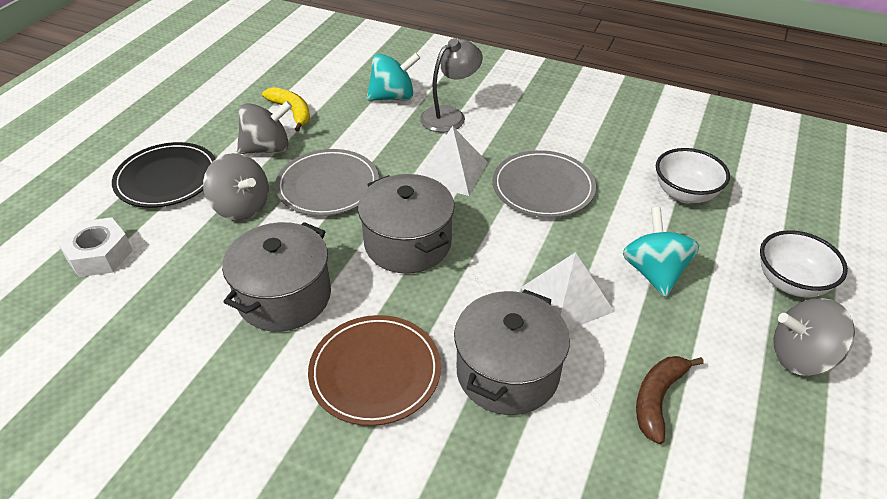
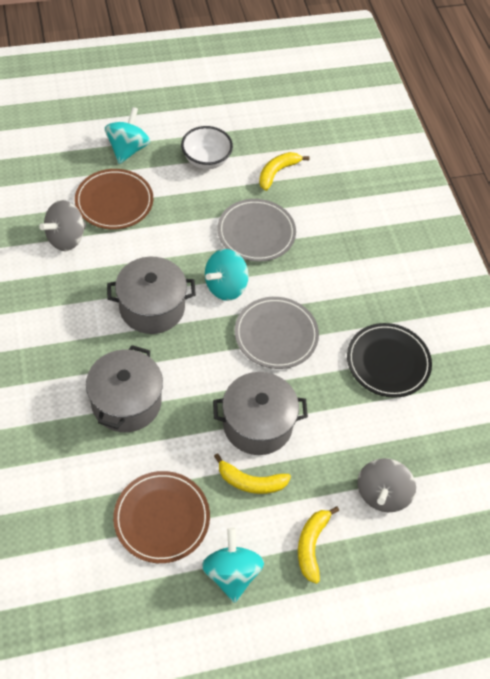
brown banana: [636,356,704,444] = 1 -> none = 0
brown plate: [308,315,441,426] = 1 -> [75,169,153,229] [113,471,210,563] = 2
grey lamp: [420,38,483,132] = 1 -> none = 0
grey spinning top: [203,153,269,220] [237,101,292,154] [774,298,855,376] = 3 -> [39,200,86,251] [357,458,416,512] = 2
turquoise spinning top: [366,53,420,101] [623,207,699,297] = 2 -> [105,107,150,164] [202,527,264,603] [205,249,249,301] = 3
white bowl: [656,148,730,203] [760,230,848,298] = 2 -> [181,126,233,169] = 1
white nut: [58,217,133,277] = 1 -> none = 0
white pyramid: [420,126,488,196] [521,252,614,330] = 2 -> none = 0
yellow banana: [262,87,310,132] = 1 -> [214,453,291,494] [259,152,310,191] [298,506,339,584] = 3

